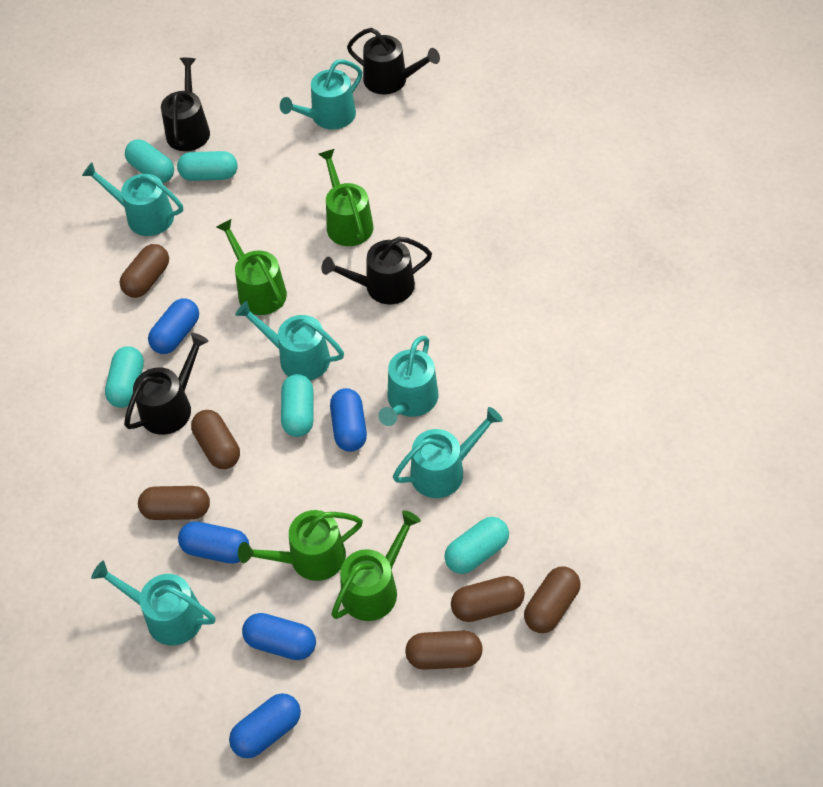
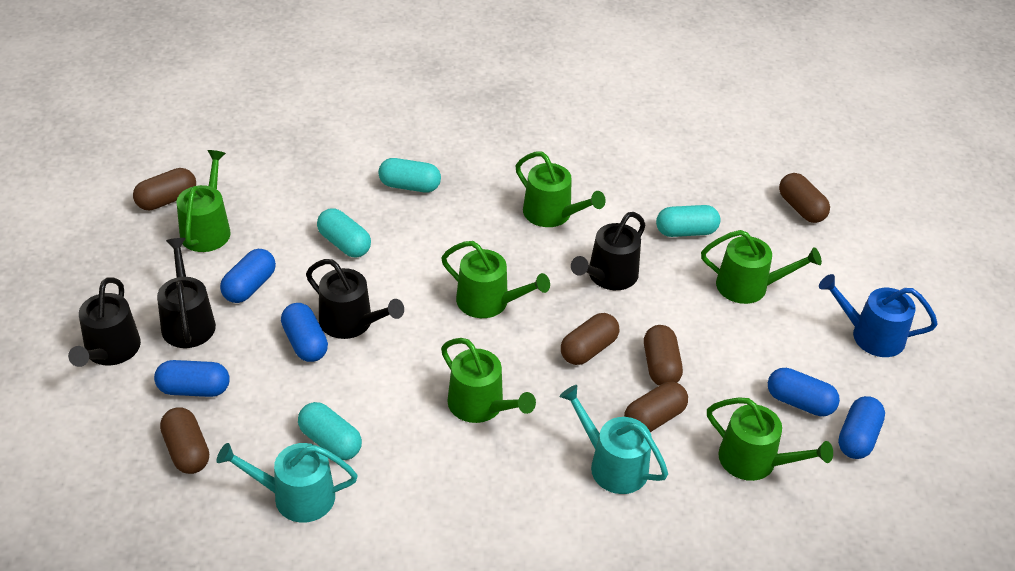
blue watering can: none = 0 -> [819,274,938,357] = 1
green watering can: [217,219,287,315] [238,510,363,581] [319,149,373,246] [331,510,421,621] = 4 -> [177,150,231,252] [441,241,550,318] [441,338,536,423] [516,152,606,227] [701,230,822,304] [707,397,833,481] = 6
turquoise capsule: [105,346,144,408] [125,139,174,183] [177,151,238,181] [281,374,314,437] [444,517,509,574] = 5 -> [298,402,362,460] [317,208,371,257] [378,158,441,192] [656,205,720,237] = 4
turquoise watering can: [82,162,183,236] [91,561,215,645] [235,301,344,380] [280,59,362,129] [378,336,438,426] [393,407,503,498] = 6 -> [217,443,358,523] [559,385,668,494] = 2

